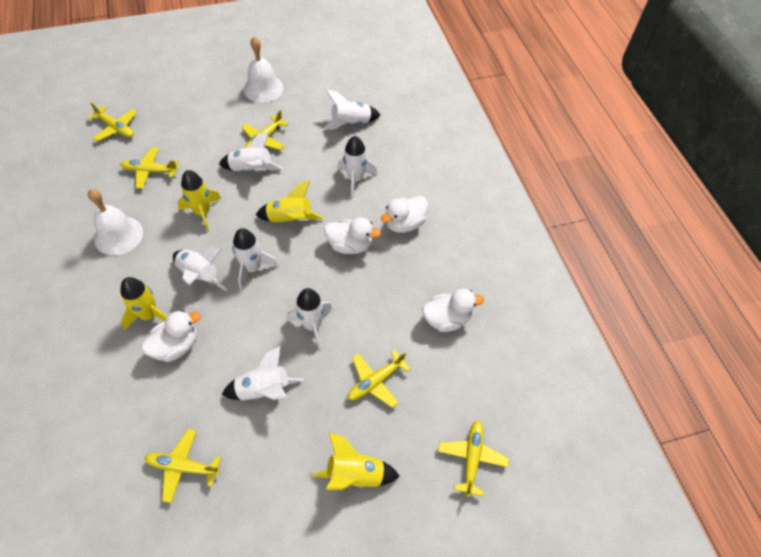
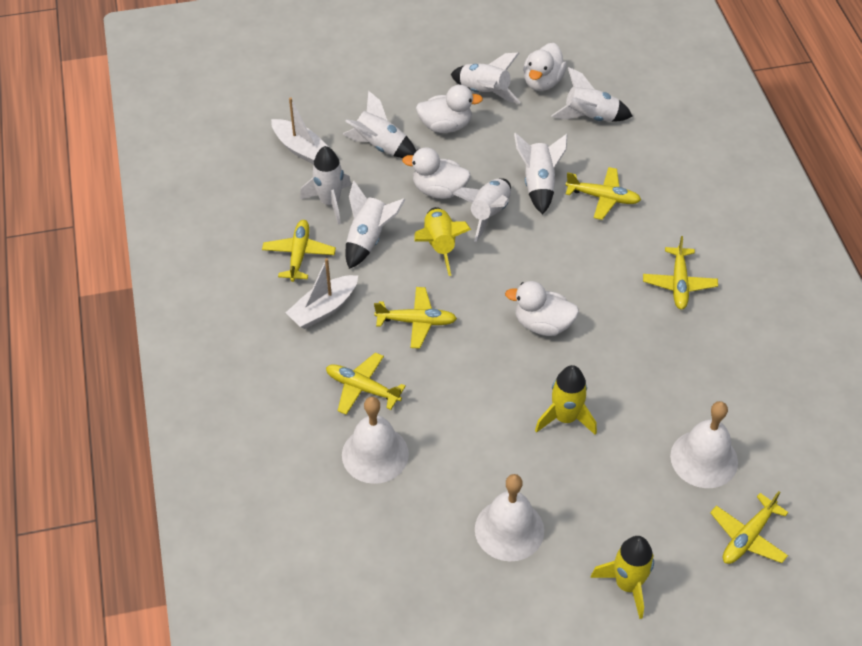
white bell: [88,189,143,255] [244,36,283,103] = 2 -> [342,397,409,484] [475,474,544,562] [670,401,738,488] = 3
white boat: none = 0 -> [271,97,330,164] [286,258,358,329] = 2
yellow rocket: [120,277,167,330] [178,170,221,232] [256,180,324,223] [313,432,400,490] = 4 -> [414,207,471,276] [535,365,597,435] [590,536,654,619] = 3

